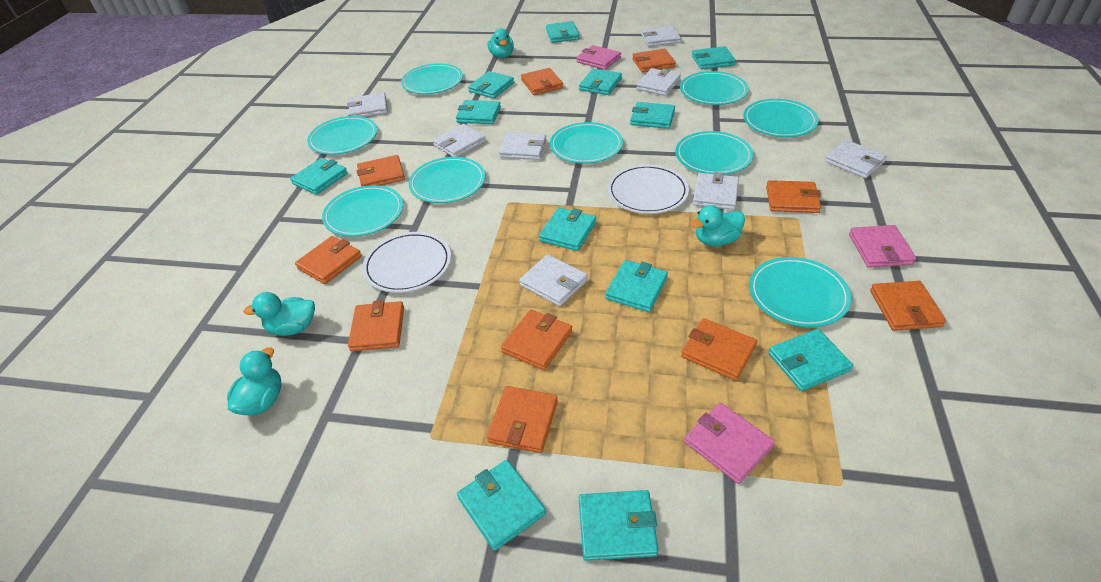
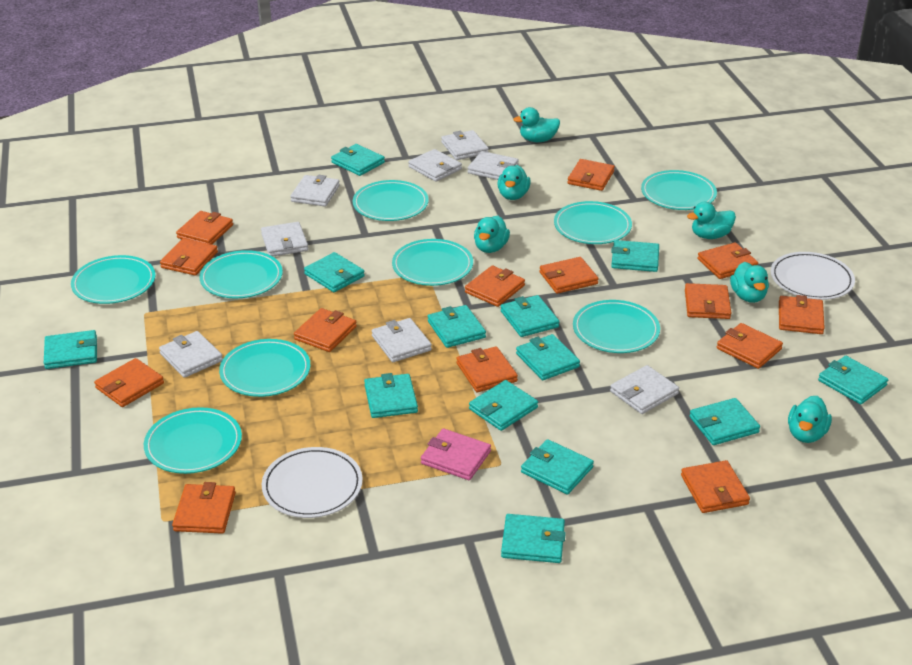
orange wallet: [295,236,362,284] [348,300,404,351] [357,155,405,186] [487,386,558,453] [501,310,572,370] [521,68,563,95] [632,49,676,72] [681,318,757,381] [766,180,821,213] [870,281,946,331] = 10 -> [94,358,164,407] [160,238,218,276] [172,482,236,534] [176,211,233,244] [294,308,357,352] [457,346,518,392] [465,265,525,307] [539,257,599,294] [567,159,615,191] [681,460,750,513] [685,283,731,319] [697,242,758,279] [717,323,783,369] [779,295,825,334] = 14
pink wallet: [576,45,621,70] [684,403,775,484] [849,225,916,268] = 3 -> [421,429,491,480] = 1
turquoise duck: [227,347,282,416] [243,292,315,336] [488,28,514,59] [691,205,745,246] = 4 -> [474,216,510,253] [497,165,531,200] [513,107,560,142] [687,202,736,239] [730,262,769,303] [788,396,832,443] = 6
turquoise wallet: [290,158,348,195] [456,100,501,124] [457,460,546,551] [468,71,514,99] [539,207,596,251] [546,21,579,43] [579,68,622,95] [579,490,658,561] [605,260,668,312] [630,102,675,129] [692,46,736,69] [768,329,853,391] = 12 -> [44,330,97,369] [304,252,365,292] [331,144,385,176] [364,373,418,418] [428,305,486,348] [469,380,538,431] [501,295,559,337] [501,514,566,563] [516,334,580,380] [521,439,594,495] [611,240,659,272] [689,398,760,445] [818,356,888,404] = 13

